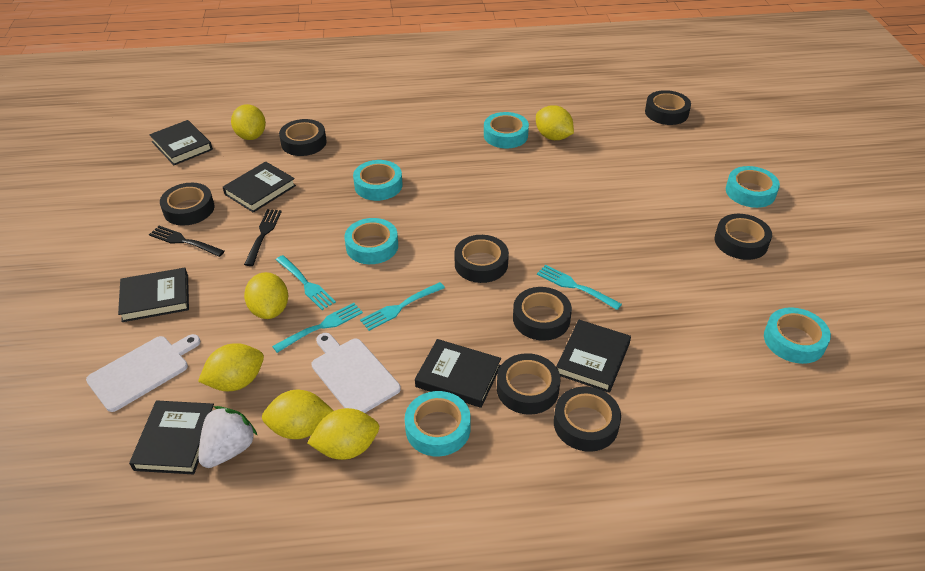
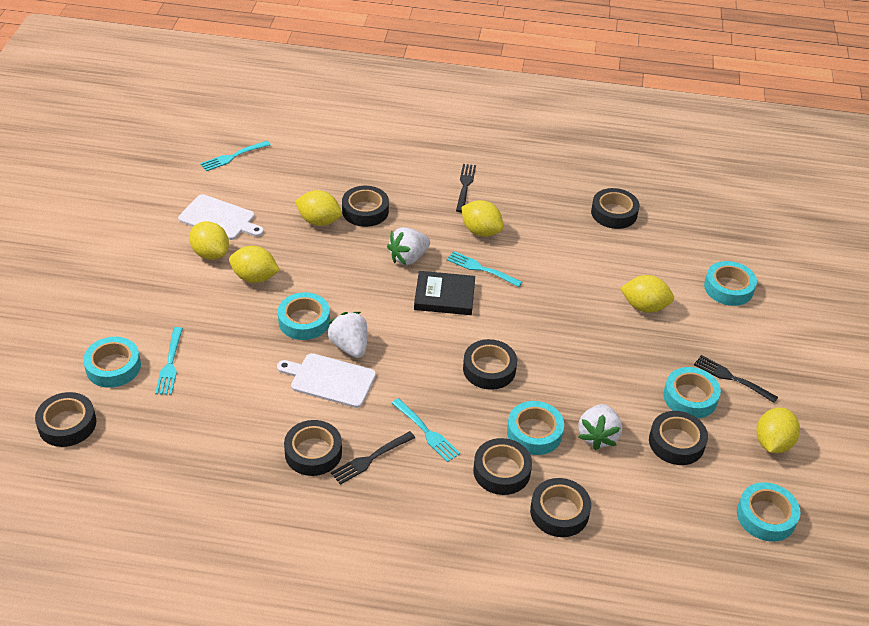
black book: [118,268,189,322] [129,400,214,474] [149,120,213,165] [223,161,296,213] [415,339,501,408] [556,320,631,393] = 6 -> [414,271,475,315] = 1
black fork: [149,226,224,257] [244,209,282,266] = 2 -> [331,431,415,485] [456,164,476,213] [694,355,778,403] = 3
white strawberry: [199,406,258,468] = 1 -> [327,312,367,358] [387,227,430,265] [578,404,622,450] = 3

